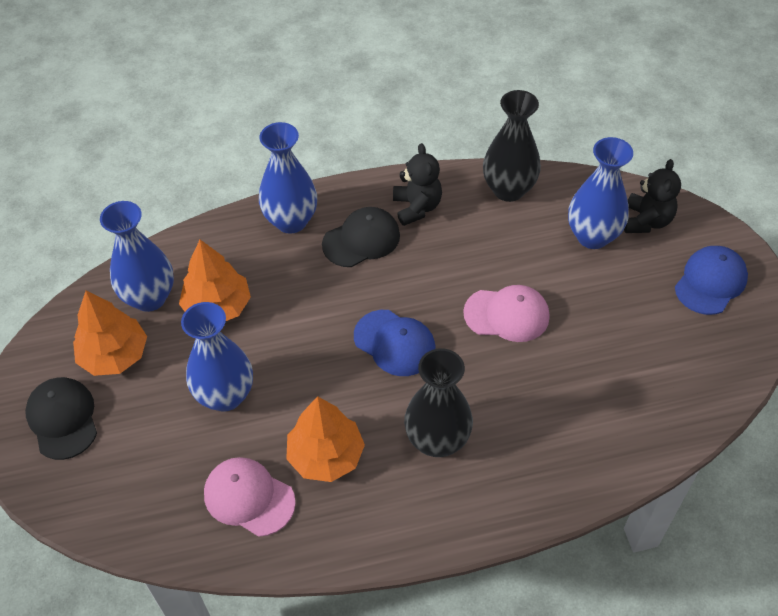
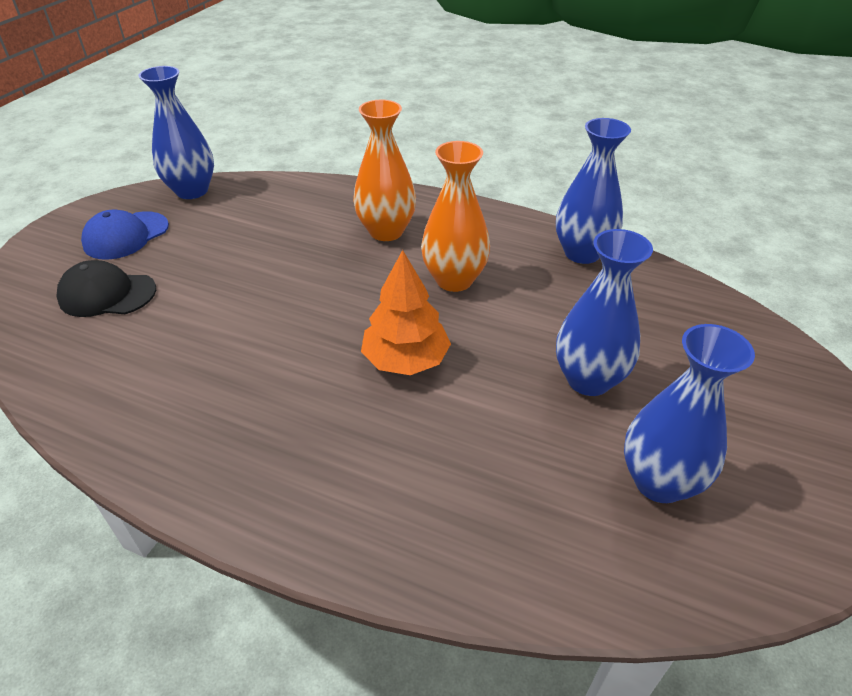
black cap: [25,377,97,460] [322,207,400,267] = 2 -> [56,260,156,317] = 1
black teddy bear: [393,143,442,226] [624,159,681,233] = 2 -> none = 0
black vase: [404,348,473,457] [483,90,541,202] = 2 -> none = 0
blue cap: [354,310,436,376] [675,246,748,315] = 2 -> [81,210,169,260] = 1
orange tree: [73,291,147,376] [179,240,251,321] [286,396,365,482] = 3 -> [361,250,451,375] = 1
orange vase: none = 0 -> [353,100,416,241] [421,141,490,292] = 2
pink cap: [204,457,296,537] [463,285,550,342] = 2 -> none = 0

